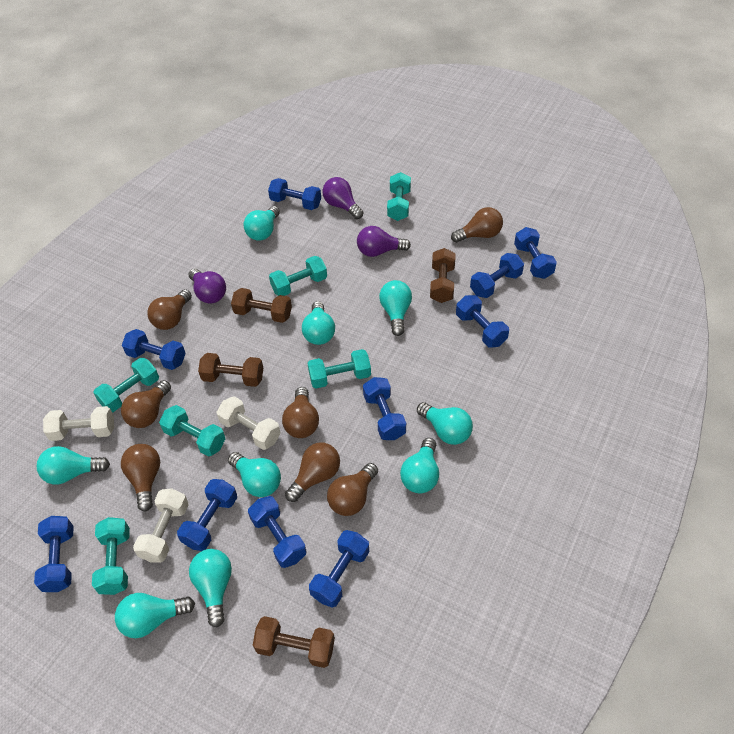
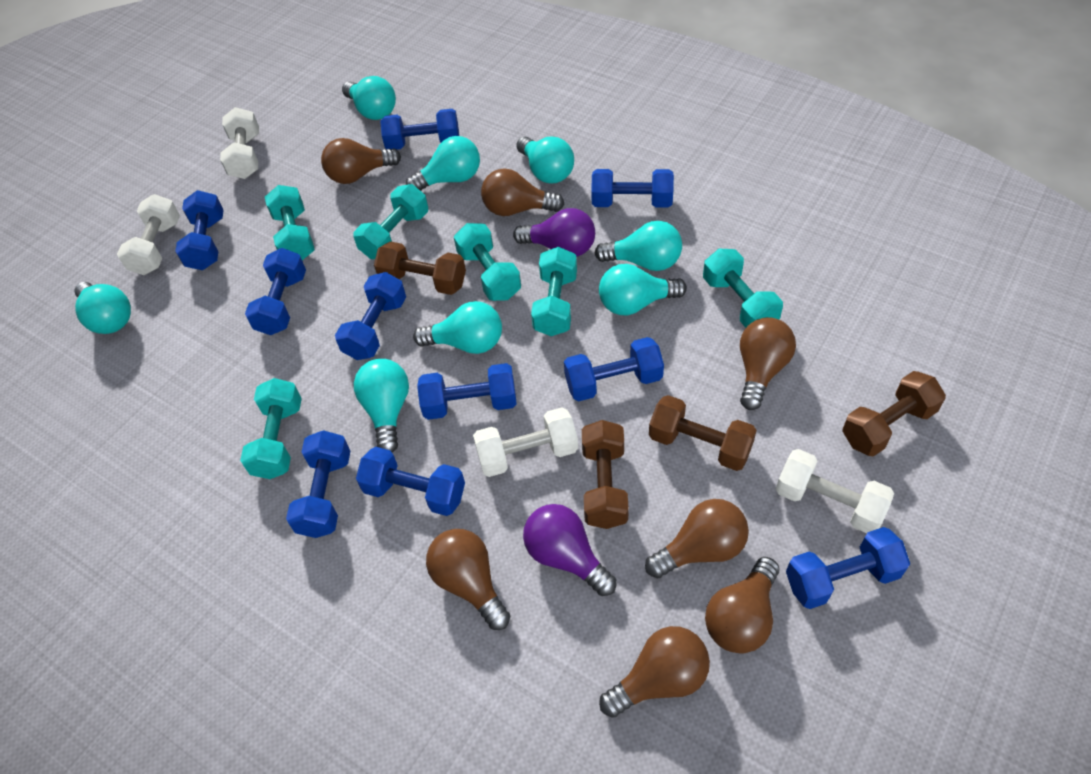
purple light bulb: [189,269,226,304] [322,177,363,219] [357,226,411,257] = 3 -> [513,208,595,257] [523,504,617,596] = 2
turquoise light bulb: [37,446,110,484] [115,593,195,638] [189,549,232,627] [228,452,281,497] [243,206,280,241] [302,301,335,345] [379,280,412,336] [400,438,439,493] [417,402,473,445] = 9 -> [75,282,131,334] [342,76,396,120] [354,359,409,453] [406,136,480,191] [413,301,502,354] [516,137,574,183] [594,221,682,271] [599,264,687,315] = 8
white dumbbell: [43,406,114,441] [133,488,189,563] [217,396,281,450] = 3 -> [117,194,180,275] [220,107,259,179] [473,407,578,477] [776,449,894,533] = 4

